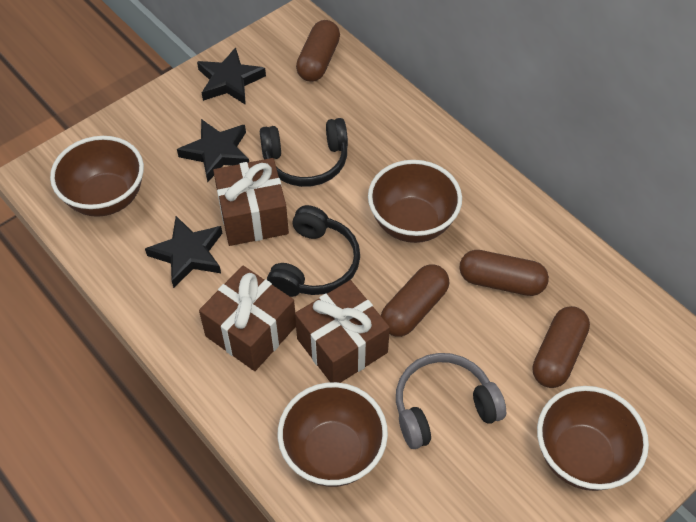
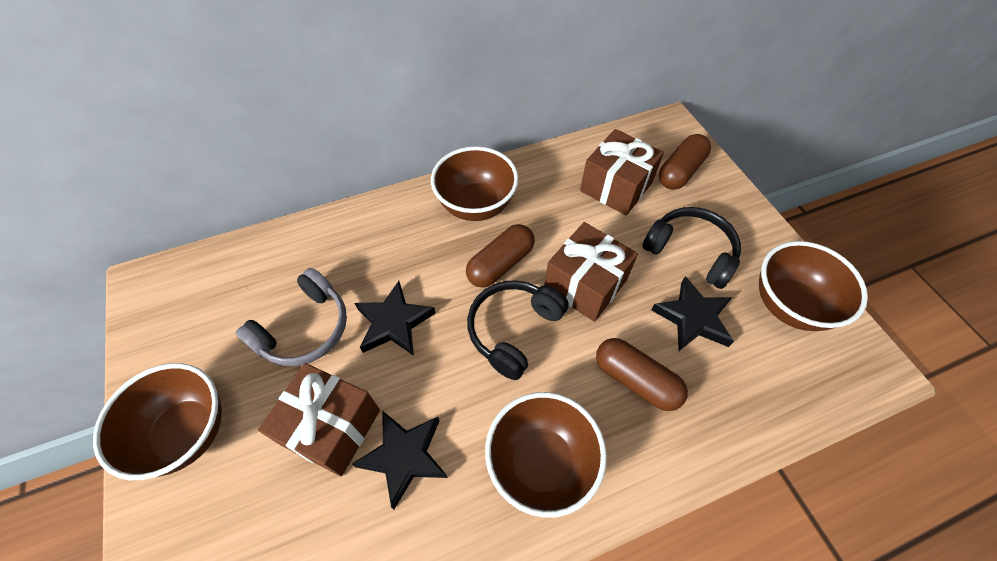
brown capsule: [296,20,340,82] [381,264,449,337] [460,250,549,296] [533,306,590,388] = 4 -> [466,224,535,288] [596,338,688,411] [659,134,711,190] = 3

